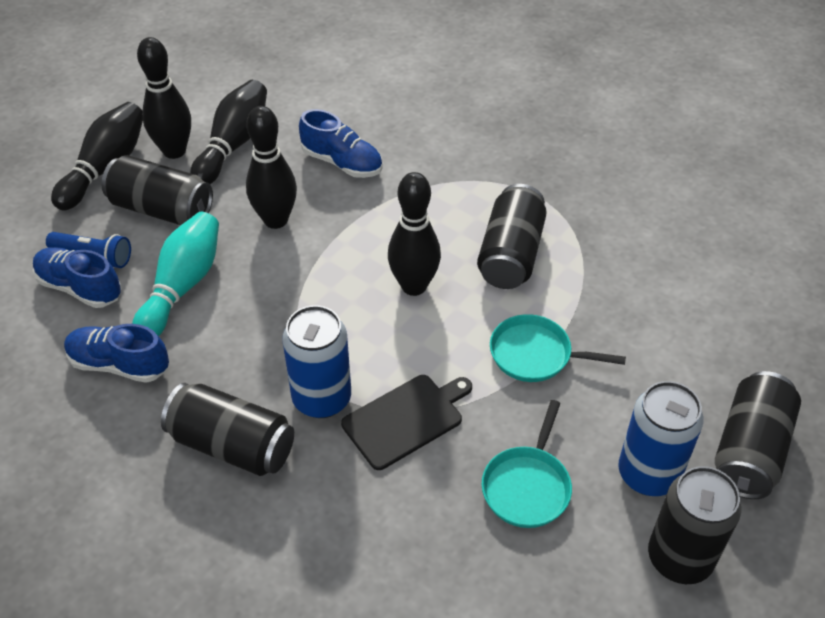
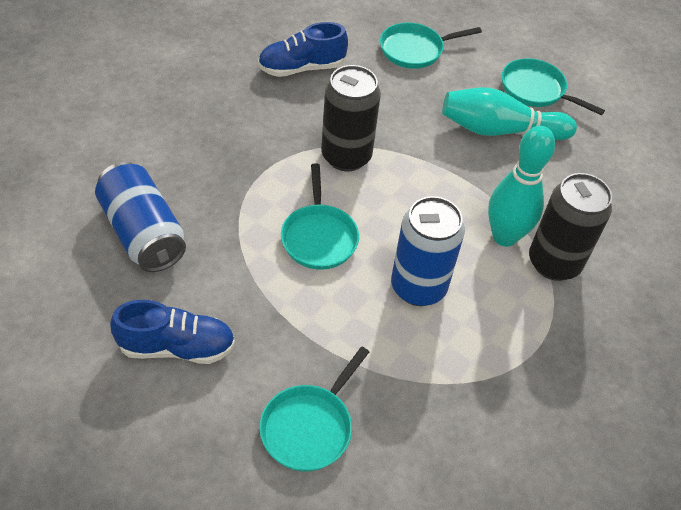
black bowling pin: [51,102,143,210] [137,37,191,159] [190,80,267,184] [246,106,297,229] [388,172,441,296] = 5 -> none = 0
black can: [102,155,213,225] [161,383,294,476] [477,184,547,289] [648,466,741,584] [715,371,801,499] = 5 -> [321,65,381,171] [529,173,612,281] = 2
black cutting board: [341,375,472,470] = 1 -> none = 0
blue flashlight: [46,232,131,268] = 1 -> none = 0
blue shoe: [33,247,122,308] [64,324,169,383] [299,109,382,178] = 3 -> [110,300,235,364] [258,22,348,77] = 2
turquoise bowling pin: [132,212,219,336] = 1 -> [442,87,577,140] [488,126,555,247] = 2
turquoise pan: [482,400,572,528] [490,314,626,382] = 2 -> [259,347,369,472] [281,163,359,270] [380,23,482,69] [502,58,605,115] = 4

